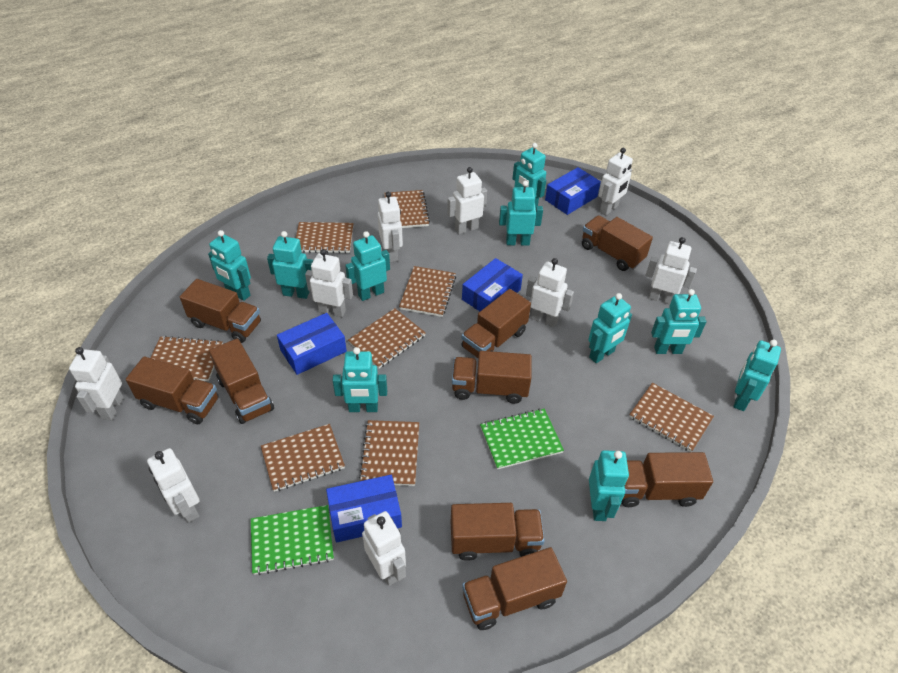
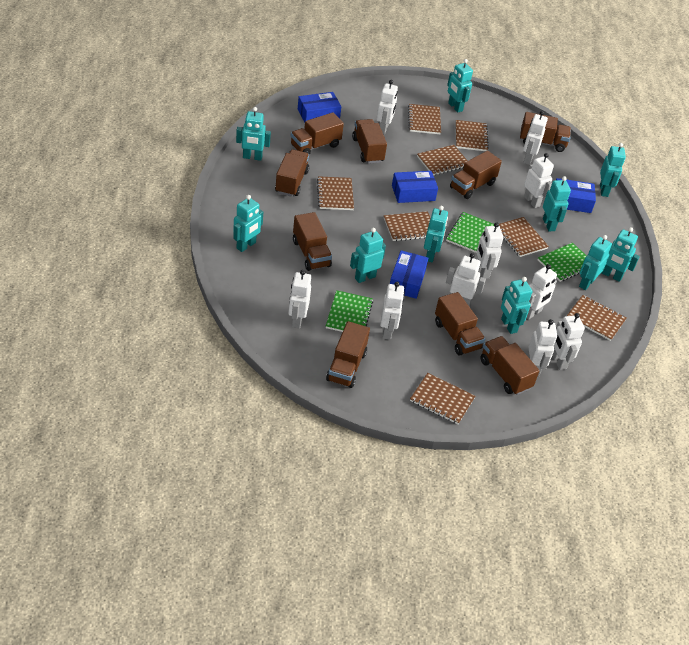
green notebook: [251,505,334,575] [480,409,564,470] = 2 -> [326,290,373,332] [446,212,494,253] [538,243,587,282] = 3
white robot: [69,347,124,421] [147,448,200,523] [305,249,353,317] [362,511,406,586] [378,192,403,262] [447,167,487,234] [526,258,574,327] [599,148,633,215] [646,237,697,304] = 9 -> [288,270,311,329] [376,80,398,134] [380,282,405,340] [446,253,486,306] [476,222,504,279] [523,111,548,165] [524,153,554,208] [527,264,557,320] [528,319,557,376] [552,313,585,370] = 10

